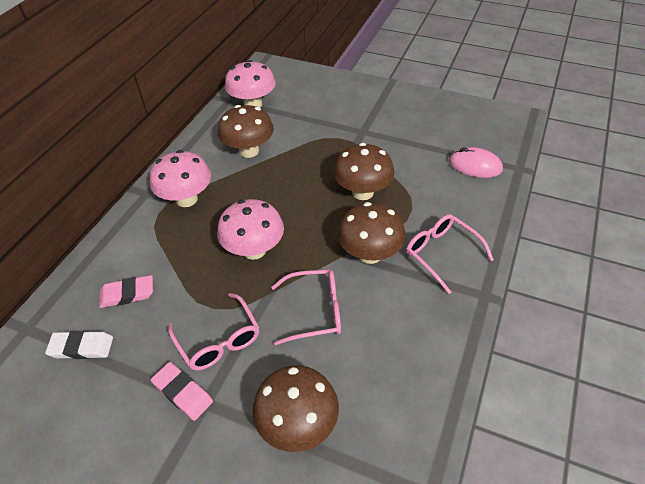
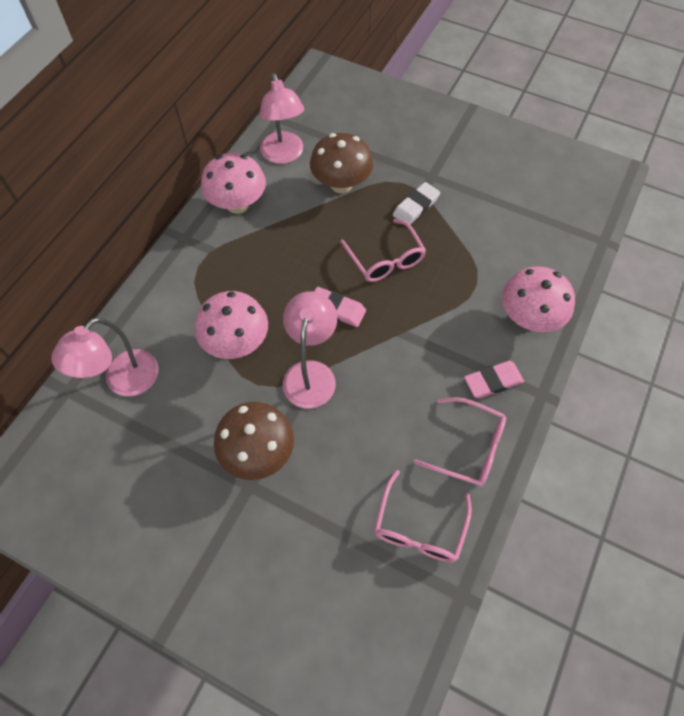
brown mushroom: [218,105,274,158] [252,365,339,452] [333,143,394,200] [338,202,406,264] = 4 -> [214,402,294,480] [310,133,373,193] = 2
pink lamp: none = 0 -> [51,317,159,396] [260,73,304,164] [283,291,337,408] = 3
pink mouse: [449,147,503,178] = 1 -> none = 0

